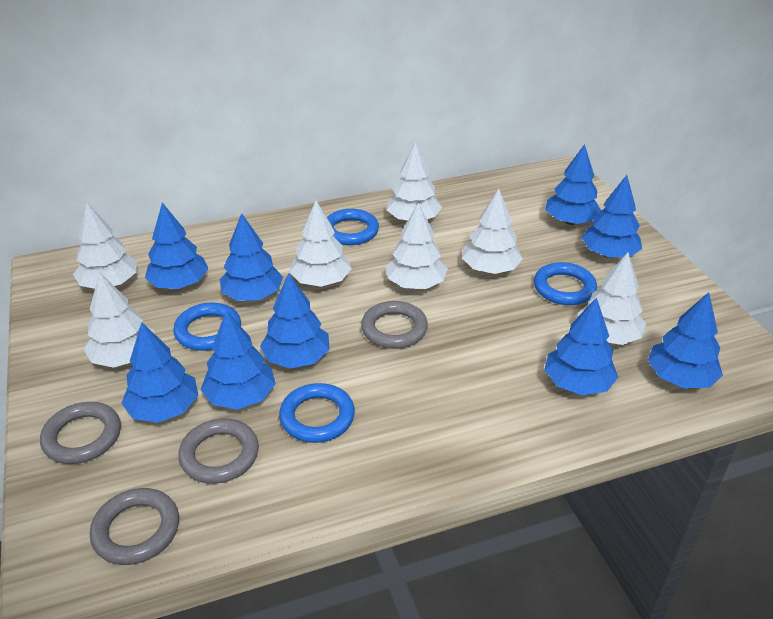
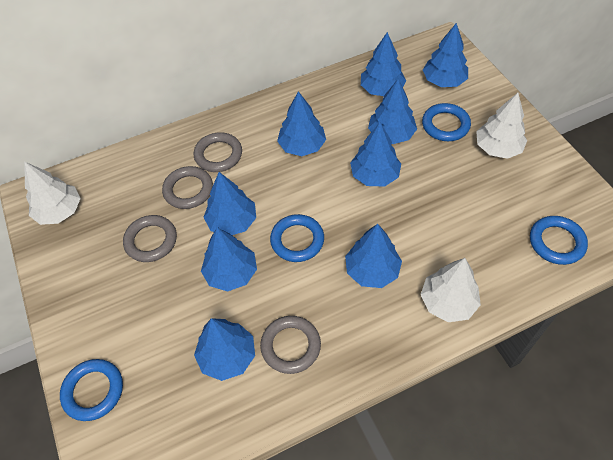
white tree: [73,203,137,289] [83,272,154,368] [290,200,352,287] [386,202,448,289] [387,142,442,220] [462,189,523,274] [577,253,646,345] = 7 -> [24,162,81,225] [420,258,481,322] [476,93,527,159] = 3

